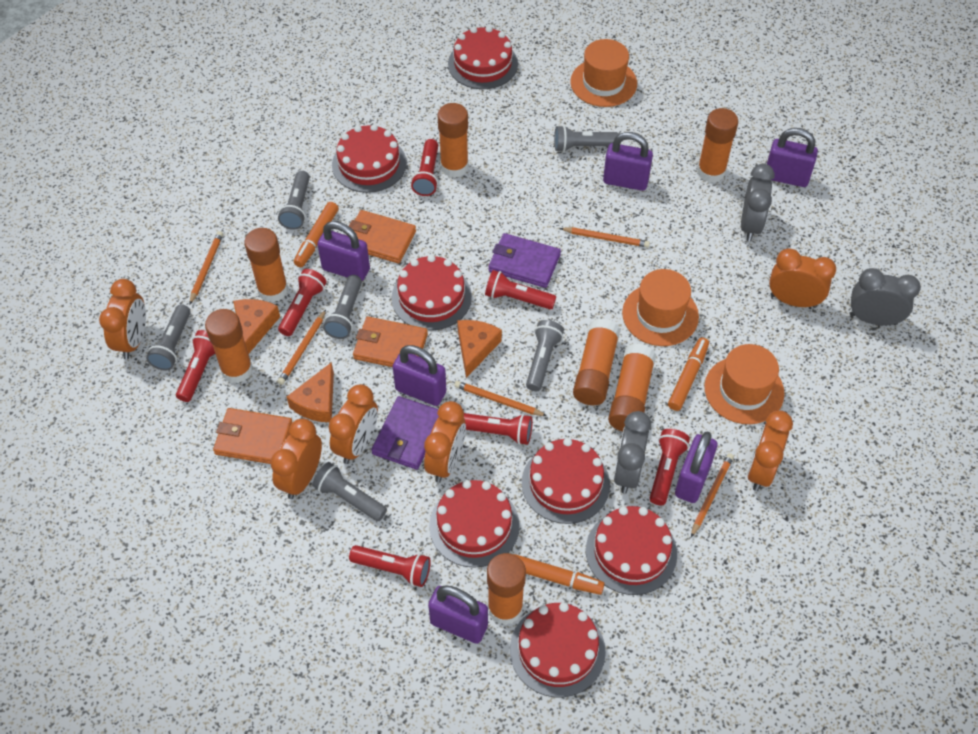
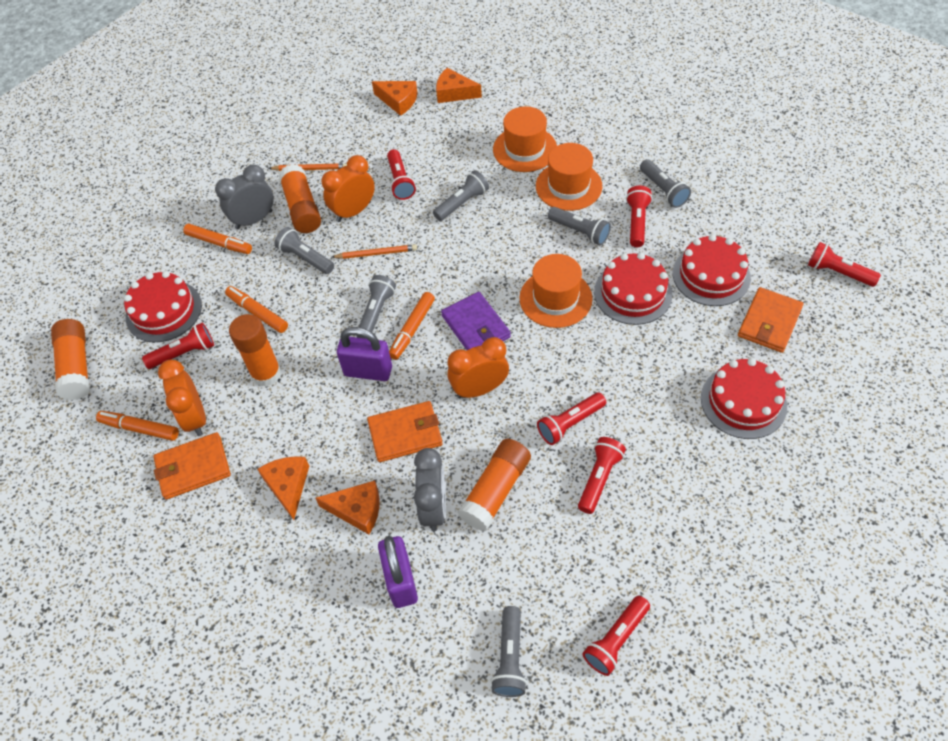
grey clock: [614,411,651,494] [741,164,775,241] [850,268,921,325] = 3 -> [215,165,274,229] [414,448,446,531] = 2
orange cheese: [233,299,280,354] [287,362,334,422] [457,320,502,378] = 3 -> [258,456,309,520] [316,481,380,534] [372,81,418,116] [436,68,482,103] = 4
orange clock: [99,279,146,359] [270,419,322,499] [329,384,378,464] [424,401,466,483] [747,411,793,491] [769,248,836,308] = 6 -> [158,360,206,436] [321,155,375,222] [448,337,509,398] = 3
orange glue stick: [205,309,253,383] [244,228,288,303] [437,103,469,178] [487,553,526,625] [573,318,621,405] [608,343,656,431] [697,108,738,183] = 7 -> [51,319,90,400] [229,314,282,387] [278,164,321,233] [458,439,531,531] = 4
orange marker: [294,202,339,267] [513,554,605,595] [668,337,709,411] = 3 -> [96,411,179,441] [183,224,252,254] [225,286,288,333] [389,292,435,360] = 4
orange pencil: [190,231,223,304] [278,310,326,385] [454,381,547,416] [560,227,650,248] [691,453,734,537] = 5 -> [269,163,347,171] [332,244,417,259] = 2
purple padlock: [317,221,370,281] [393,345,447,406] [428,585,488,644] [603,132,653,191] [675,431,718,503] [767,128,818,187] = 6 -> [337,327,392,381] [378,536,418,608] = 2
purple wallet: [371,396,439,470] [488,233,561,288] = 2 -> [441,292,511,350] = 1
red cake: [332,124,407,193] [391,255,472,330] [429,480,520,568] [448,26,518,89] [510,602,606,697] [522,438,610,524] [586,506,677,595] = 7 -> [124,271,202,342] [594,253,672,325] [673,234,751,306] [701,358,787,439] = 4

